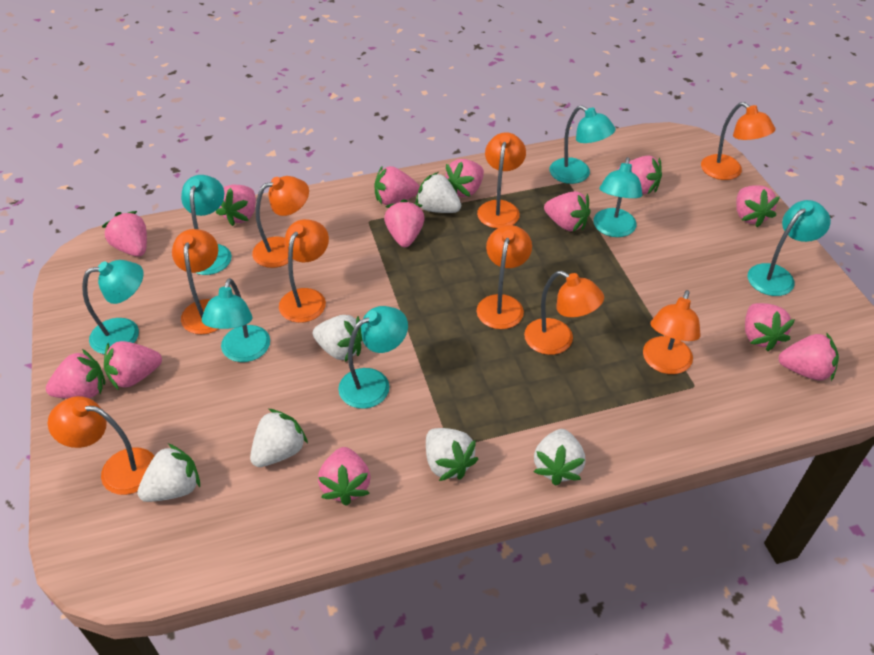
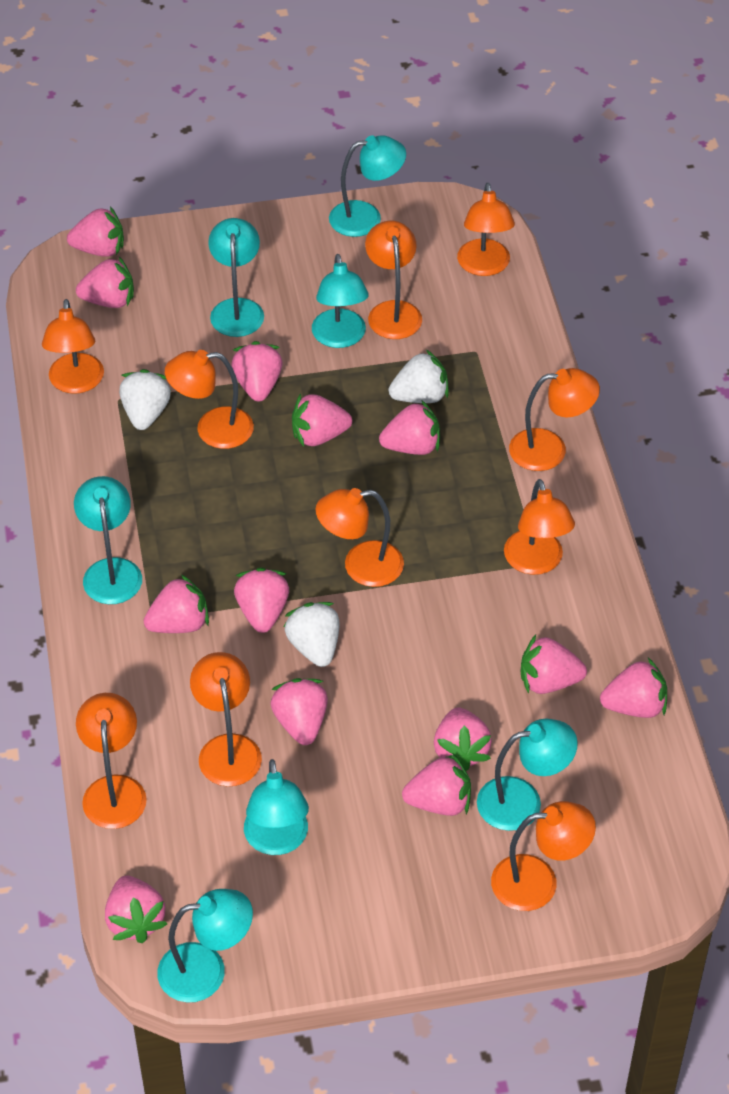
orange lamp: [48,396,154,495] [172,229,218,334] [252,176,309,268] [279,219,329,323] [476,225,532,329] [477,132,526,228] [524,271,604,355] [643,290,701,374] [701,102,775,180] = 9 -> [42,299,104,394] [76,693,147,829] [165,350,254,449] [190,652,262,787] [316,488,404,587] [365,221,422,339] [457,183,515,276] [491,801,596,911] [504,479,575,575] [509,368,600,471] = 10
white strawberry: [137,443,200,502] [250,409,308,467] [313,315,363,362] [416,172,461,213] [426,428,478,481] [534,429,585,486] = 6 -> [119,369,171,430] [284,602,340,667] [389,350,449,403] = 3

